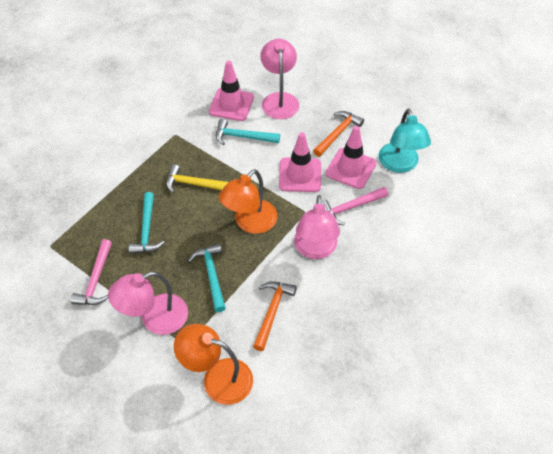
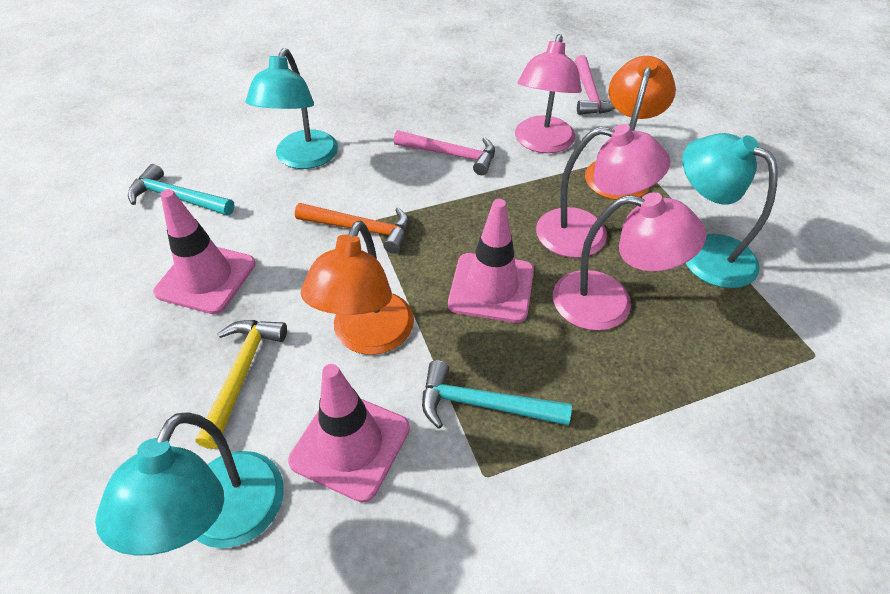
orange hammer: [253,281,297,351] [313,111,364,157] = 2 -> [295,203,409,254] = 1
turquoise hammer: [129,192,165,254] [188,243,226,312] [216,119,280,145] = 3 -> [128,164,235,215] [422,360,572,429] = 2
turquoise lamp: [379,108,431,173] = 1 -> [95,412,284,556] [245,48,338,169] [682,133,778,288] = 3

